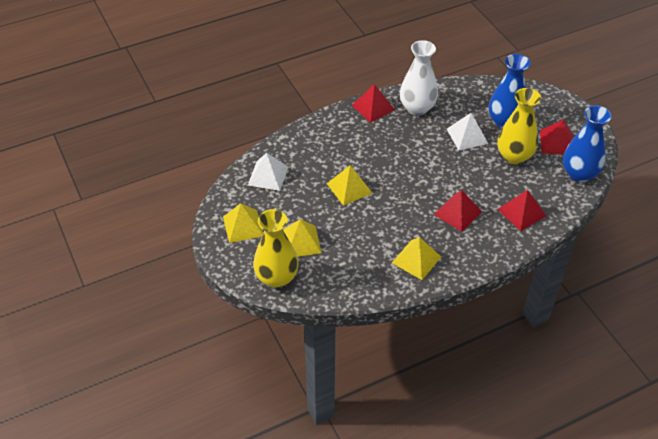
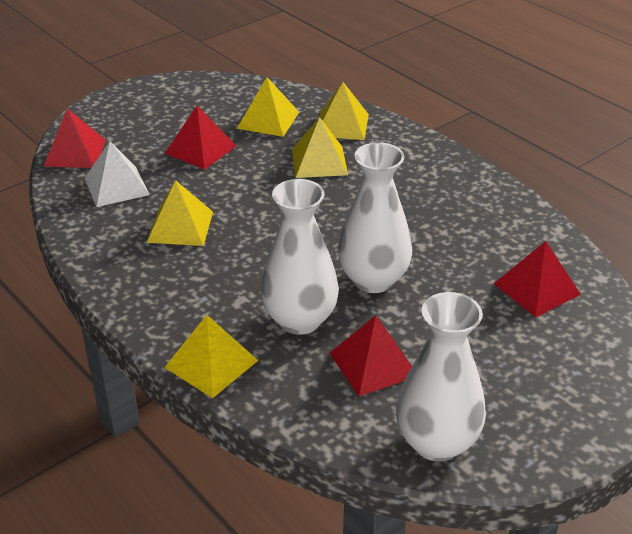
blue vase: [489,54,530,129] [563,105,612,182] = 2 -> none = 0
white pyramid: [248,153,288,191] [447,113,488,151] = 2 -> [84,141,150,207] = 1
white vase: [400,40,438,116] = 1 -> [260,179,339,335] [338,142,412,293] [396,292,486,462] = 3
yellow pyramid: [223,203,263,243] [283,219,322,257] [327,165,372,206] [392,237,441,280] = 4 -> [147,180,213,246] [164,315,258,398] [237,77,299,137] [292,117,348,178] [319,82,369,140] = 5
yellow vase: [253,209,299,288] [497,88,541,165] = 2 -> none = 0

